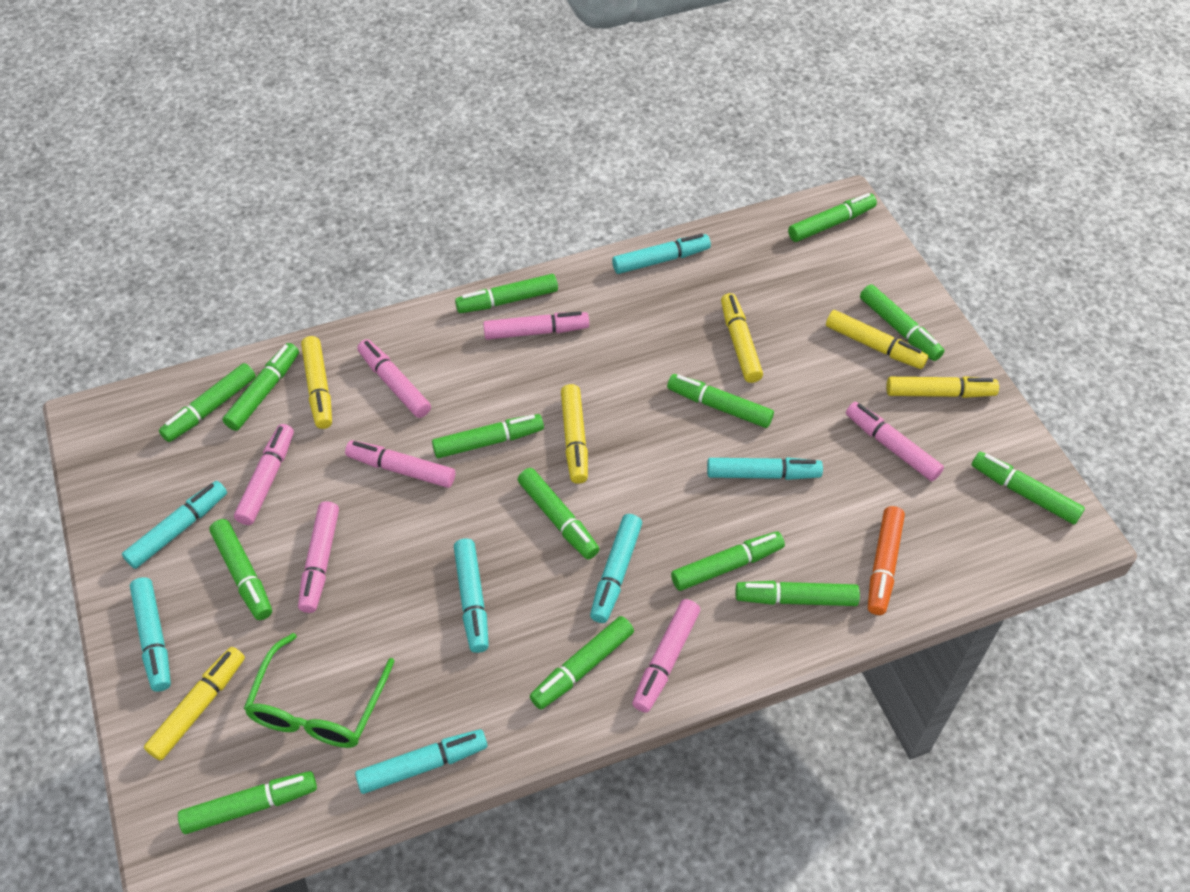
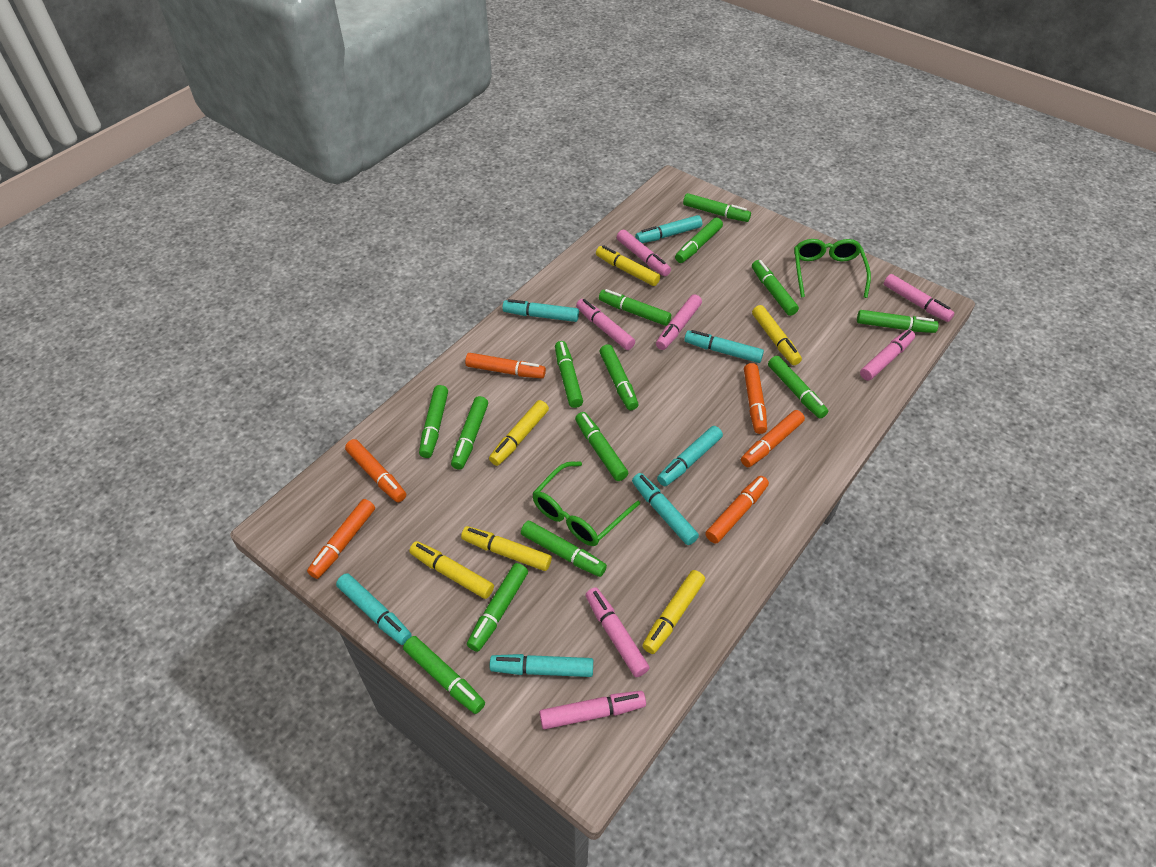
green glasses: [244,633,395,748] = 1 -> [532,461,640,546] [794,239,871,298] = 2
orange marker: [868,506,905,615] = 1 -> [307,499,375,579] [345,439,406,502] [465,353,546,378] [705,476,769,544] [741,410,805,467] [744,363,767,434] = 6

